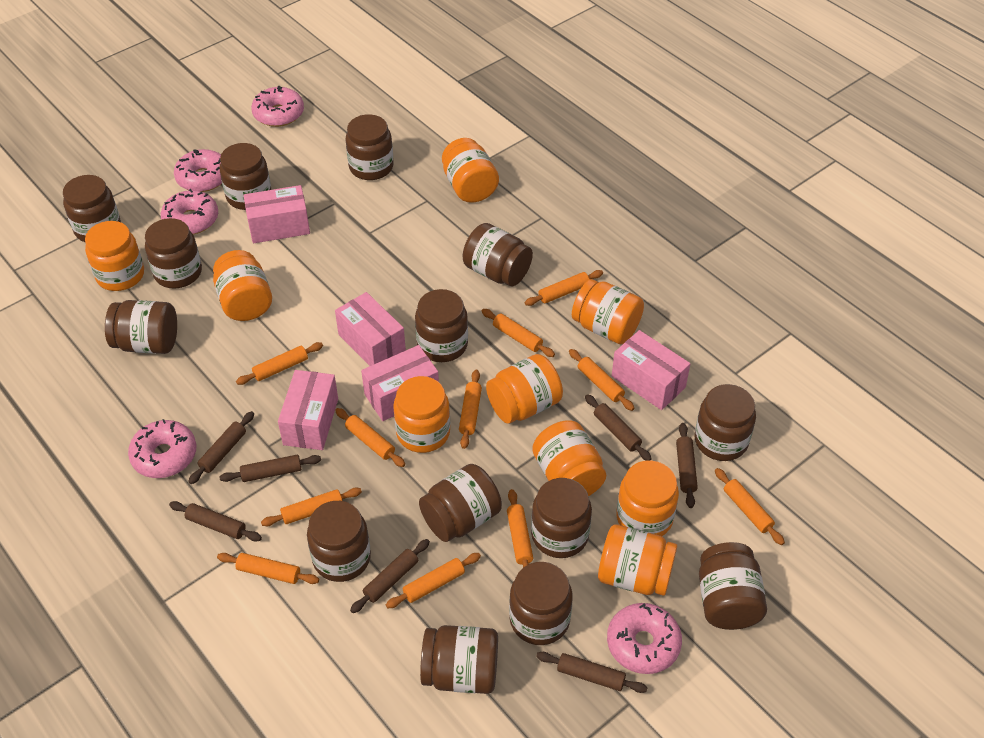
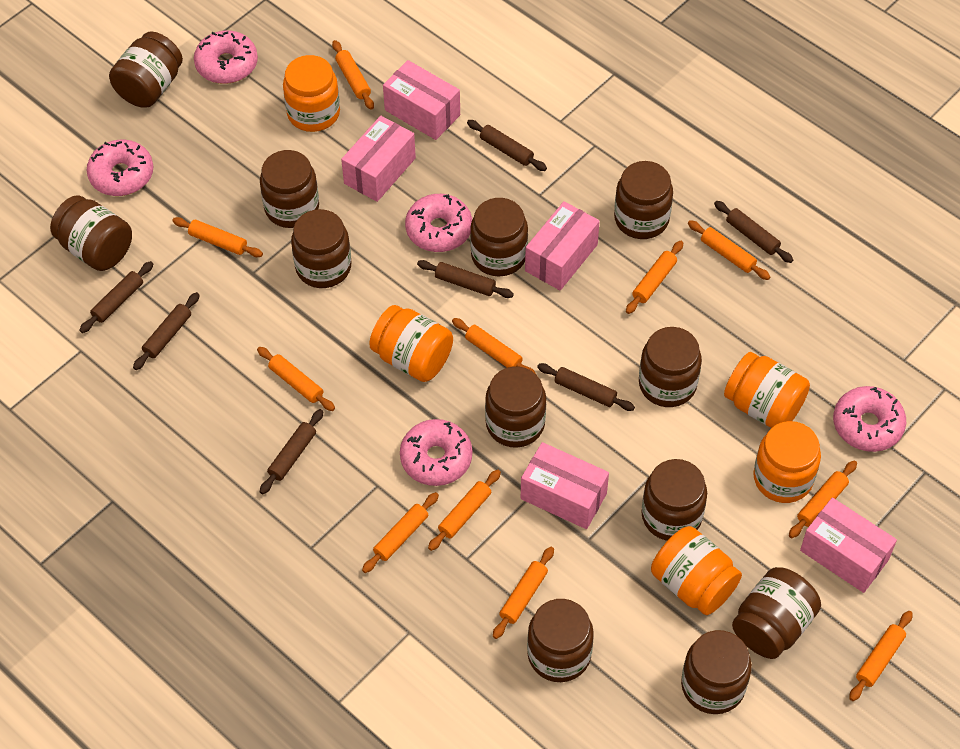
brown jar: [63,175,121,242] [105,300,177,354] [145,218,202,289] [219,143,271,210] [307,501,371,582] [345,114,394,180] [415,289,468,362] [419,464,502,542] [420,625,498,694] [463,223,533,286] [509,562,573,645] [531,478,592,558] [695,384,756,461] [699,542,767,630] = 14 -> [50,195,132,271] [109,31,183,108] [260,150,319,228] [291,209,351,288] [470,198,528,277] [485,367,546,448] [527,599,594,682] [614,161,673,239] [639,327,702,407] [641,459,707,541] [681,630,752,714] [732,567,821,659] = 12
orange jar: [85,221,144,291] [213,250,272,321] [393,376,450,453] [442,138,499,203] [486,354,563,424] [532,420,606,496] [572,279,644,344] [598,524,677,596] [616,461,679,536] = 9 -> [283,55,340,132] [369,305,453,382] [651,526,742,615] [724,352,810,428] [753,421,821,503] = 5

